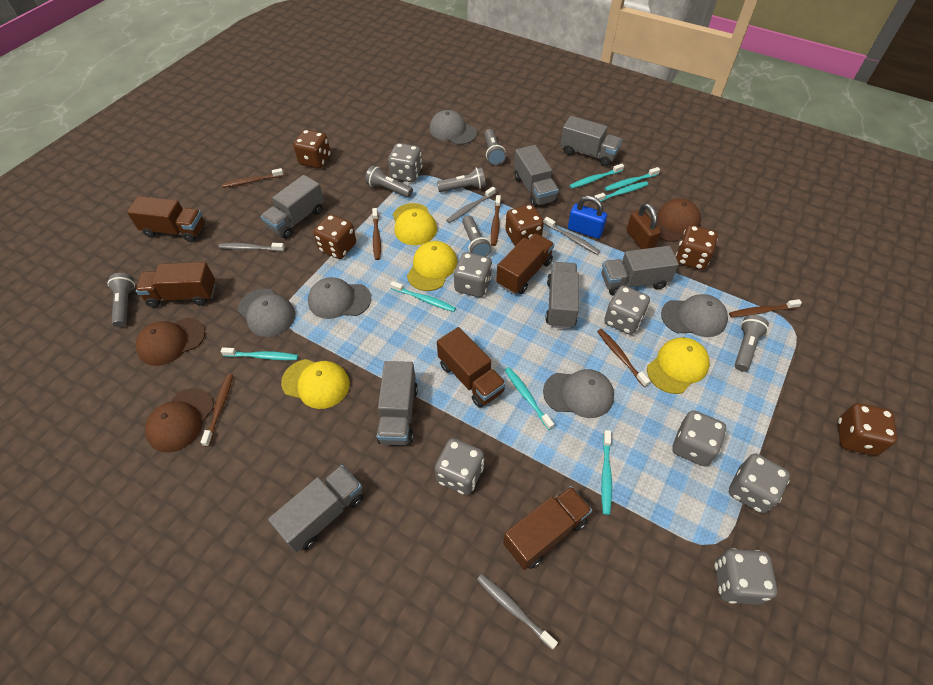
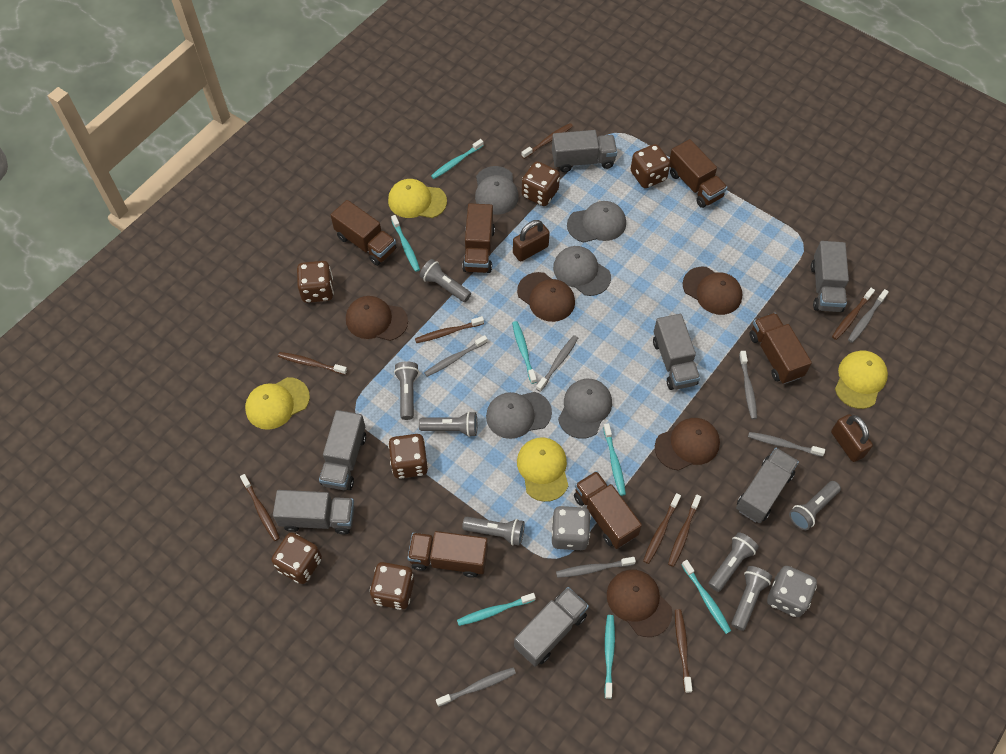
blue padlock: [568,195,607,239] = 1 -> none = 0
brown cap: [136,317,205,366] [145,388,214,453] [656,198,701,242] = 3 -> [346,296,408,341] [517,272,575,322] [607,570,672,637] [655,418,720,471] [682,267,742,315] = 5
brown dice: [293,130,331,168] [314,214,356,259] [505,204,544,246] [676,225,718,270] [838,403,897,456] = 5 -> [271,533,322,584] [297,261,334,303] [370,562,414,610] [388,434,428,479] [522,161,560,206] [631,144,670,188] = 6
brown padlock: [627,203,661,249] = 1 -> [513,220,550,261] [831,414,873,462] = 2
brown toothbrush: [201,374,233,447] [222,168,284,188] [372,208,381,260] [491,195,501,246] [597,329,650,387] [729,299,802,317] = 6 -> [240,474,280,541] [278,352,347,375] [415,316,484,343] [521,123,573,159] [643,493,681,564] [668,494,701,567] [675,609,692,693] [832,288,875,340] = 8
brown truck: [127,196,205,242] [136,262,216,307] [437,327,506,408] [496,234,554,294] [503,486,592,570] = 5 -> [331,200,396,266] [407,531,488,578] [462,203,495,273] [574,471,642,549] [669,139,728,208] [750,313,812,384] = 6
grey dice: [388,143,422,182] [435,438,484,495] [453,252,492,297] [604,285,650,335] [672,410,726,466] [715,548,777,605] [729,453,790,513] = 7 -> [552,506,591,550] [767,566,817,617] = 2
grey flashlight: [107,273,135,327] [365,165,413,198] [437,167,486,192] [462,215,492,257] [484,129,506,165] [735,315,769,372] = 6 -> [394,362,419,420] [419,411,477,437] [420,259,471,302] [462,517,525,546] [708,532,759,592] [731,566,772,631] [789,481,841,530] = 7
grey toothbrush: [218,243,285,252] [446,187,496,223] [477,574,558,650] [544,217,600,255] = 4 -> [424,335,488,377] [436,667,516,707] [536,335,578,392] [556,557,636,578] [739,351,757,419] [748,432,825,457] [848,289,889,343] = 7

